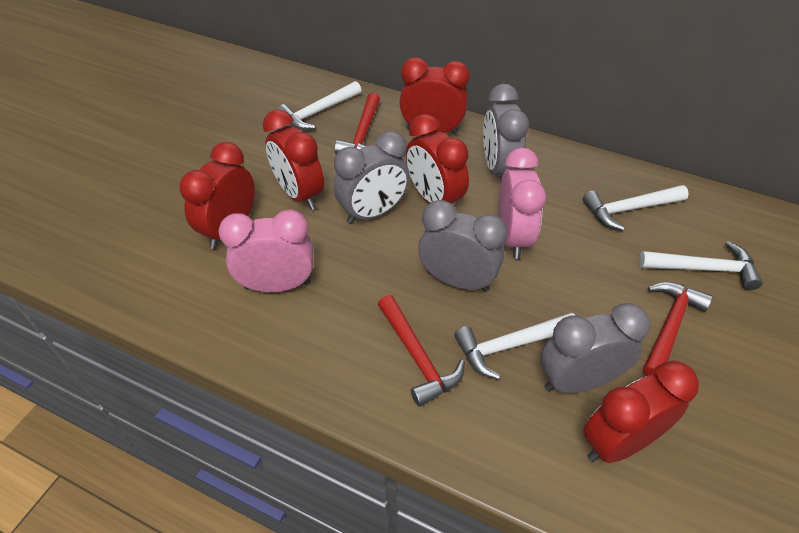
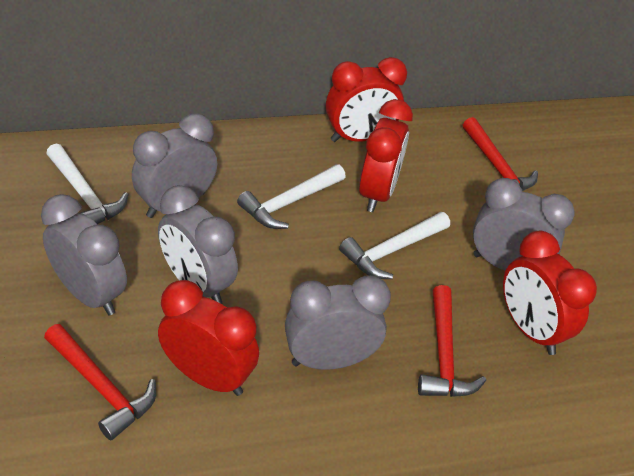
grey clock: [334,131,410,224] [418,200,507,292] [483,84,529,179] [541,303,651,393] = 4 -> [41,194,127,315] [132,113,217,218] [158,185,238,304] [285,275,391,370] [473,178,575,271] = 5
pink clock: [218,210,313,292] [498,148,546,259] = 2 -> none = 0
red clock: [179,142,255,249] [263,109,324,210] [399,57,470,135] [406,114,469,204] [583,361,699,463] = 5 -> [158,280,259,396] [326,57,407,142] [359,99,413,212] [503,231,597,355] = 4
white hammer: [277,81,361,130] [454,313,576,379] [583,185,689,231] [639,241,763,290] = 4 -> [46,144,129,224] [237,164,346,229] [339,212,450,279] = 3

